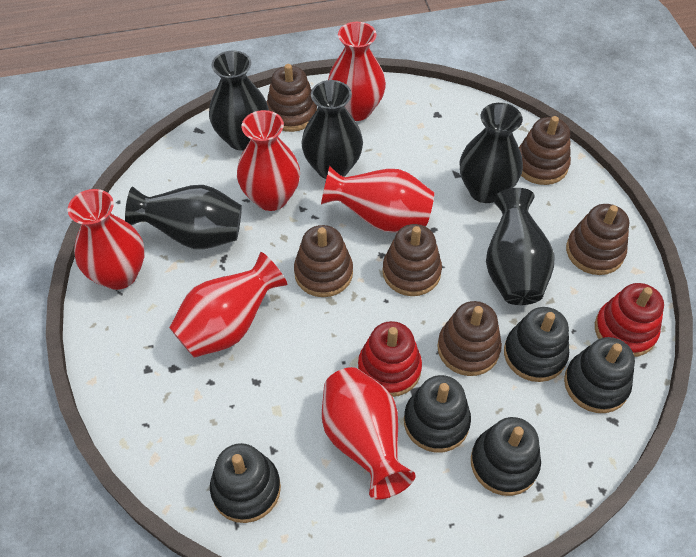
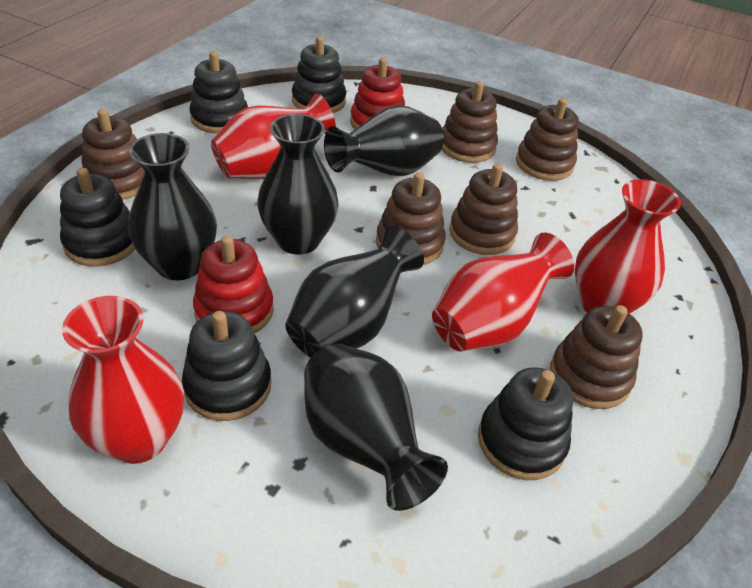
red vase: [68,189,145,290] [169,252,287,358] [237,110,300,211] [321,166,434,233] [322,367,415,500] [328,22,386,121] = 6 -> [62,296,184,464] [211,94,336,179] [432,233,574,352] [575,179,681,314] = 4

